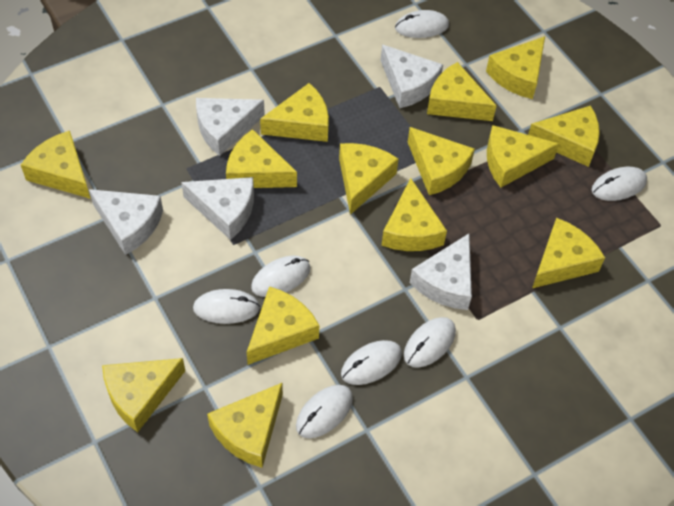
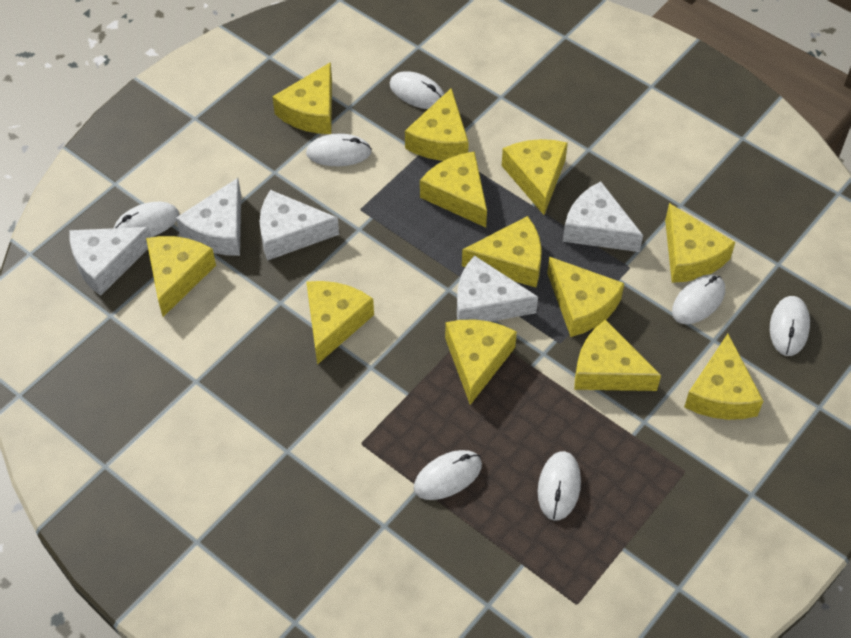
yellow cheese: [21,131,90,199] [102,358,185,432] [207,383,283,468] [226,129,297,188] [247,286,319,365] [260,83,329,142] [339,143,399,215] [381,178,447,251] [408,127,475,195] [427,62,497,121] [486,36,545,99] [487,125,559,187] [528,105,600,167] [532,218,605,288] = 14 -> [146,236,216,317] [272,62,332,134] [307,281,374,365] [405,88,469,161] [420,151,487,227] [445,320,517,405] [462,216,542,287] [502,139,568,215] [547,257,624,337] [574,320,661,391] [665,203,735,283] [684,334,763,420] = 12

